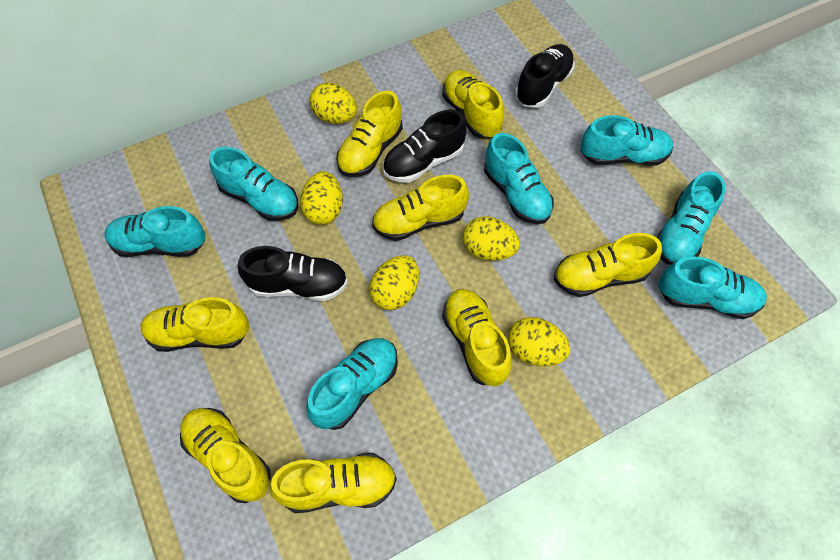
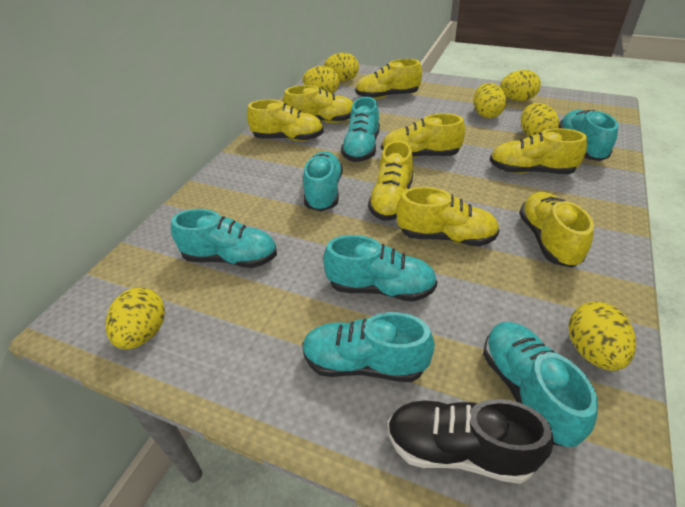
black shoe: [238,246,348,301] [383,110,467,183] [515,44,575,108] = 3 -> [388,399,554,484] = 1
yellow egg: [300,171,343,225] [309,83,357,124] [369,255,419,310] [463,216,520,261] [508,317,571,366] = 5 -> [105,287,165,349] [303,66,340,94] [324,53,359,81] [473,83,506,118] [500,70,541,101] [521,103,559,137] [568,302,636,371] = 7

